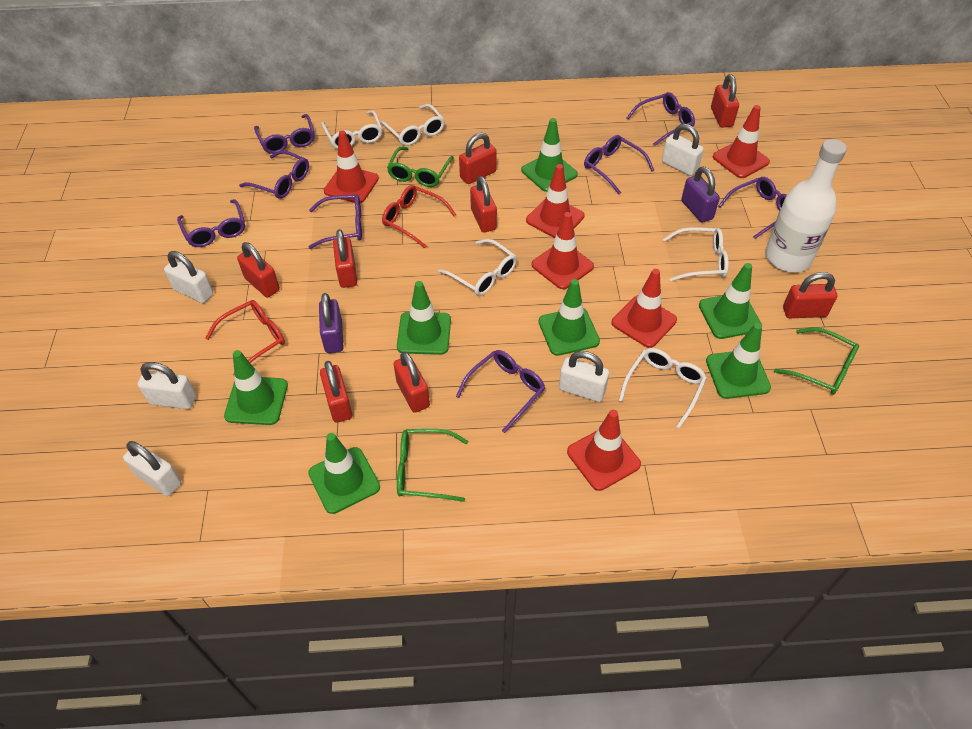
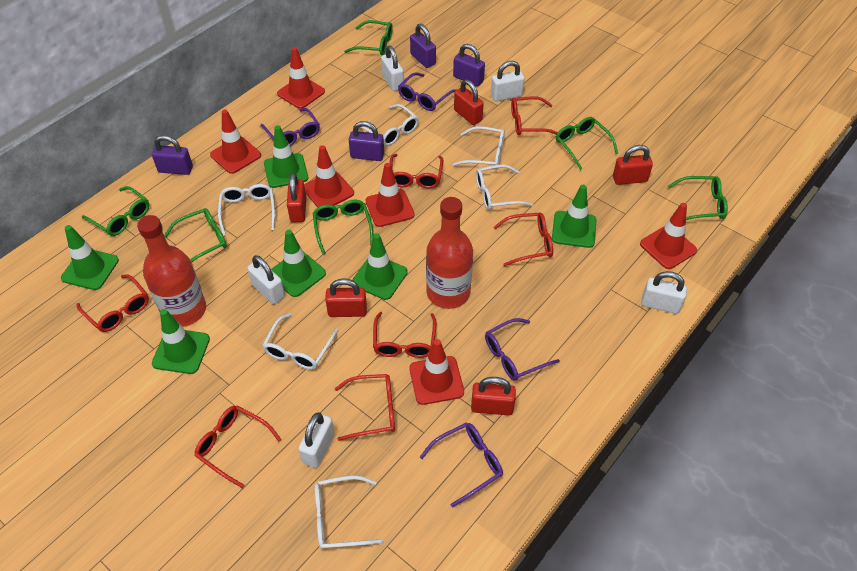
green glasses: [387,147,454,187] [397,429,468,502] [774,327,859,395] = 3 -> [82,186,149,236] [164,208,227,263] [313,200,373,255] [344,20,393,55] [556,117,618,170] [668,176,728,220] = 6
green traffic cone: [224,350,288,425] [308,433,380,514] [397,281,451,355] [521,118,578,192] [539,279,600,356] [699,263,762,339] [706,323,771,399] = 7 -> [61,225,119,290] [152,309,210,374] [264,125,308,188] [271,230,326,297] [352,233,408,300] [552,185,597,248] = 6
purple glasses: [177,199,245,247] [239,150,309,199] [254,114,315,154] [309,194,362,249] [456,350,545,433] [584,135,654,194] [626,92,695,146] [719,177,787,239] = 8 -> [261,108,320,146] [398,72,457,111] [420,422,503,507] [485,318,560,381] = 4
purple padlock: [319,293,344,353] [681,166,720,223] = 2 -> [152,135,193,175] [349,121,384,161] [410,24,436,68] [453,44,485,86] = 4
red bottle: none = 0 -> [137,215,206,327] [426,197,473,309] = 2
red glasses: [206,300,285,375] [382,185,456,248] = 2 -> [76,274,149,332] [194,405,282,489] [335,374,395,441] [373,312,436,358] [390,154,443,189] [493,213,553,266] [511,96,558,135] = 7
red padlock: [237,242,280,298] [320,361,352,423] [333,229,357,288] [394,351,430,413] [459,133,497,184] [470,176,497,233] [711,74,739,128] [783,272,837,318] = 8 -> [287,173,306,222] [325,278,367,317] [454,79,484,125] [471,377,516,416] [613,145,653,185] = 5
white bottle: [765,139,847,272] = 1 -> none = 0
white glasses: [321,110,382,149] [380,104,445,146] [438,239,517,296] [619,348,707,429] [663,227,729,281] = 5 -> [218,184,275,236] [262,313,339,370] [315,476,383,549] [360,104,419,146] [453,126,505,169] [476,165,533,210] = 6

